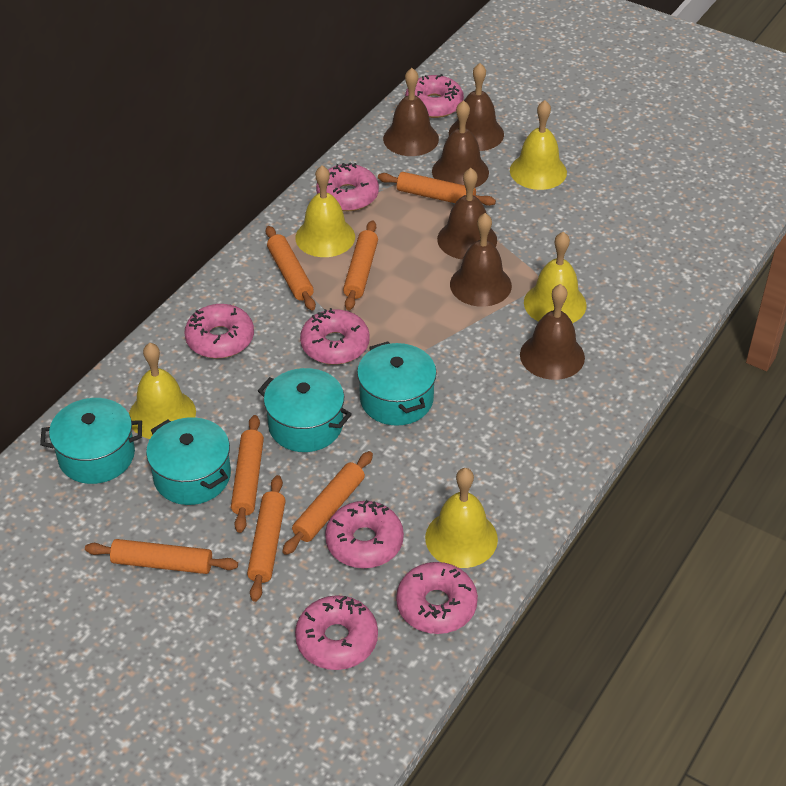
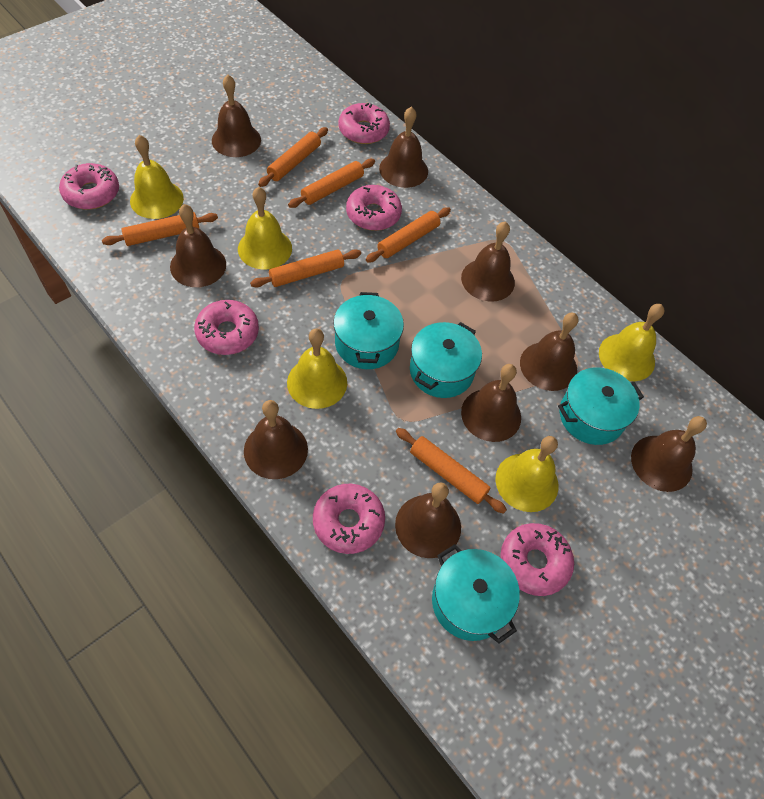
brown bell: [383,68,439,156] [432,100,489,188] [437,168,497,259] [449,63,504,151] [450,213,512,307] [520,284,585,380] = 6 -> [170,204,226,287] [212,75,261,157] [244,400,308,479] [379,107,428,188] [395,482,461,558] [461,221,515,302] [461,364,521,442] [520,313,579,391] [631,416,707,492] = 9
orange rolling pin: [85,539,238,574] [231,415,264,533] [247,475,286,602] [266,226,316,311] [282,451,373,555] [343,221,378,310] [378,172,496,206] = 7 -> [102,212,218,246] [250,249,361,287] [258,127,328,187] [288,159,375,208] [366,207,451,262] [396,428,507,514] = 6
pink donut: [185,304,254,359] [295,595,378,670] [300,308,370,365] [316,162,379,211] [325,500,404,568] [396,562,478,634] [405,74,464,118] = 7 -> [59,163,119,209] [194,300,259,355] [313,484,385,554] [338,103,390,144] [346,185,402,231] [501,523,574,596] = 6

